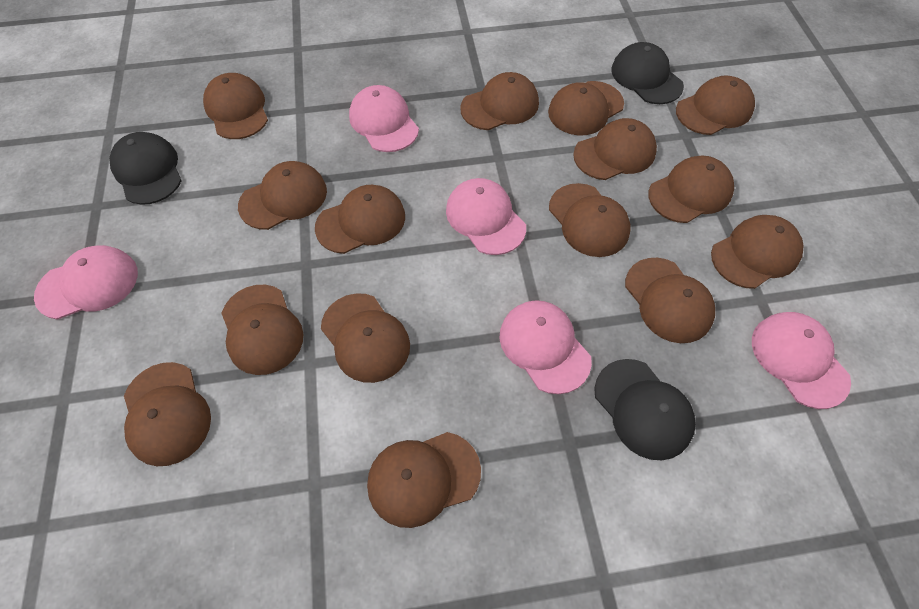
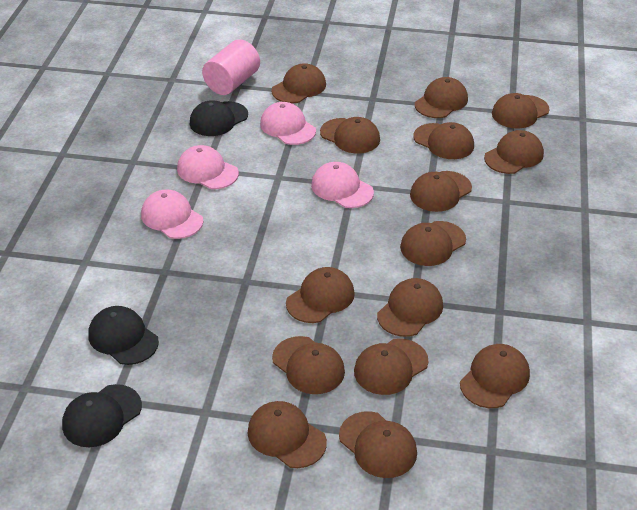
pink cap: [34,245,138,320] [349,85,419,152] [446,178,526,255] [499,300,592,394] [752,312,851,409] = 5 -> [141,189,203,239] [177,145,239,189] [260,102,316,145] [311,162,374,208] = 4
pink cylinder: none = 0 -> [202,39,260,95] = 1

